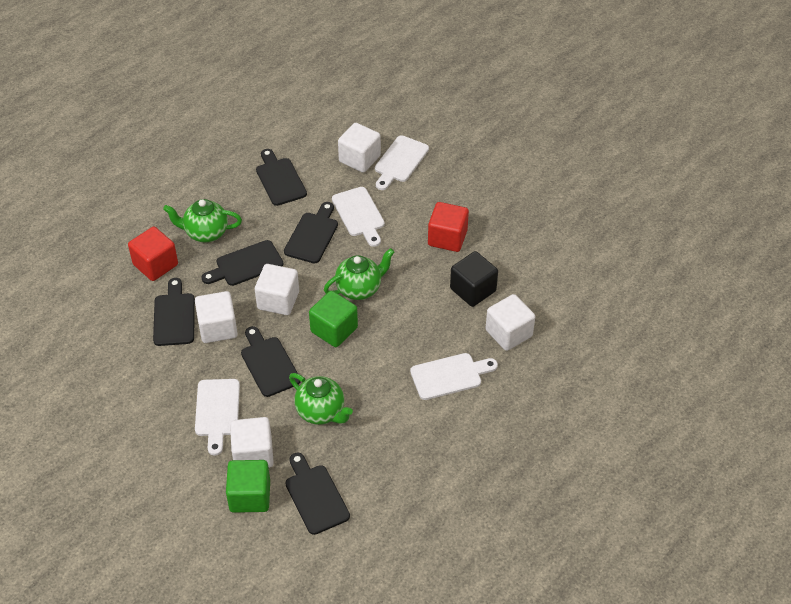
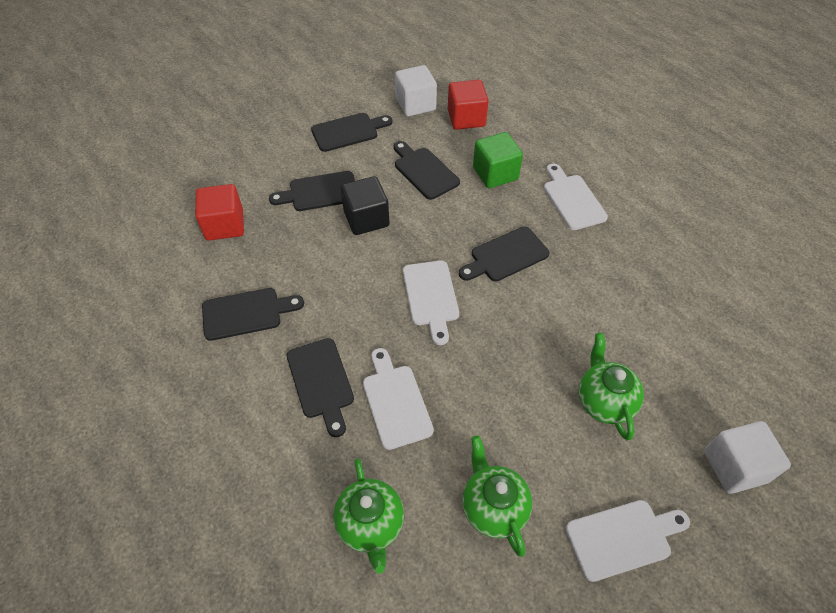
green cube: [226,460,270,513] [309,291,358,347] = 2 -> [473,132,523,188] = 1
white cube: [195,291,238,343] [230,417,274,468] [255,264,299,315] [338,123,381,173] [485,294,535,351] = 5 -> [395,65,437,117] [704,421,791,494] = 2

